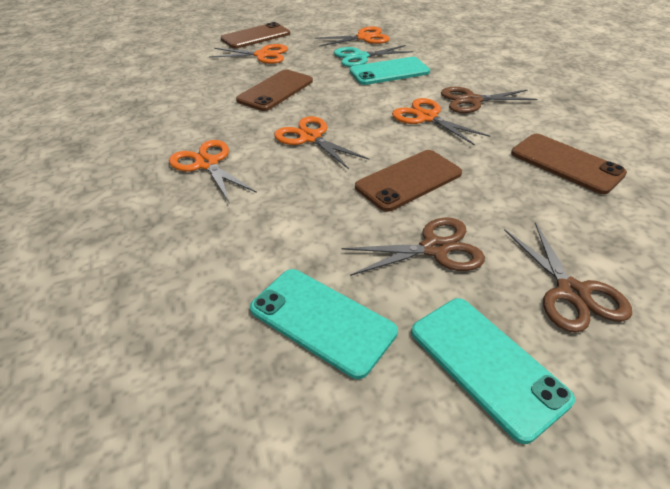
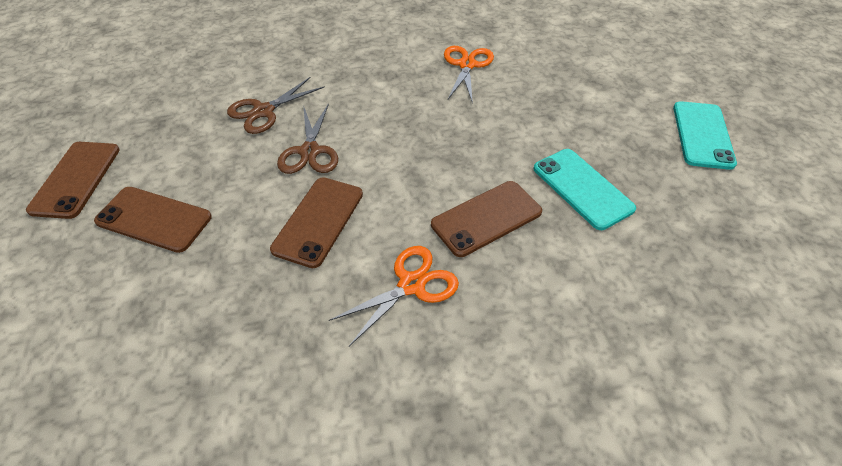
brown scissors: [342,217,485,276] [441,87,538,113] [504,222,632,333] = 3 -> [227,77,325,134] [277,103,338,174] = 2
orange scissors: [169,140,257,204] [209,44,288,64] [274,116,369,169] [314,27,390,47] [392,98,490,146] = 5 -> [329,246,459,346] [444,46,494,104] = 2
turquoise phone: [250,269,398,379] [350,57,430,85] [411,298,575,444] = 3 -> [534,149,636,230] [673,101,737,170] = 2
turquoise scissors: [334,45,414,67] = 1 -> none = 0

